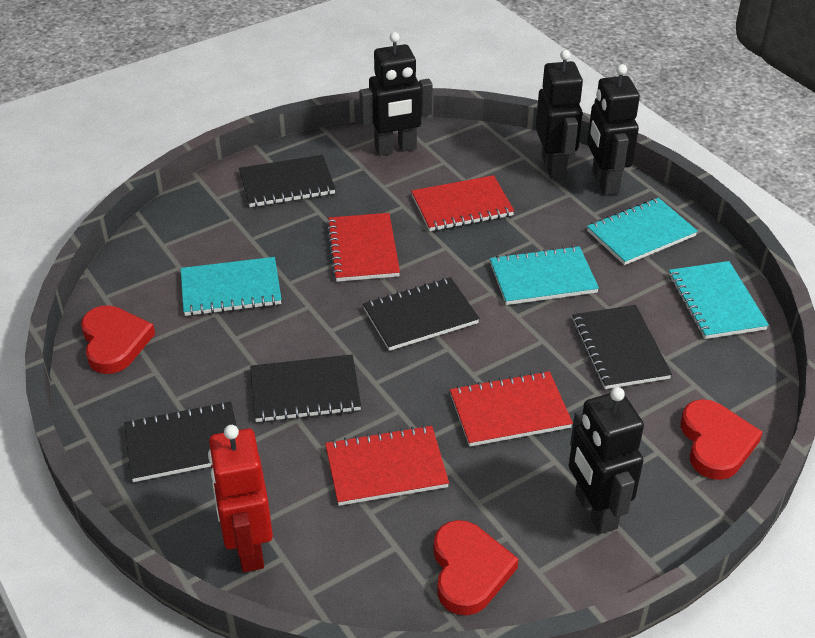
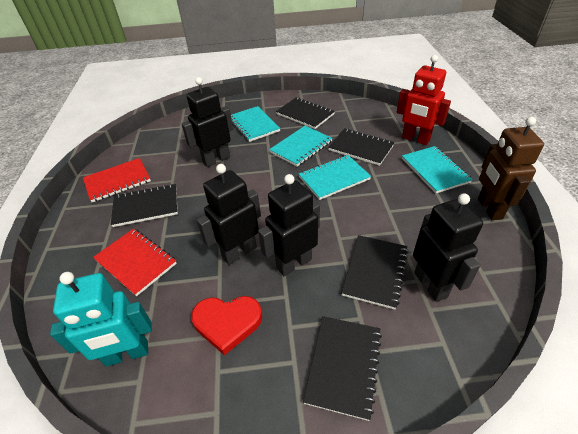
brown robot: none = 0 -> [478,117,544,220] = 1
red heart: [81,305,155,374] [433,520,519,615] [681,399,763,480] = 3 -> [191,296,262,356] = 1
red notebook: [325,425,449,506] [327,213,400,282] [411,175,514,231] [450,371,573,447] = 4 -> [83,158,151,202] [93,229,177,296] = 2
turquoise robot: none = 0 -> [50,272,152,367] = 1

